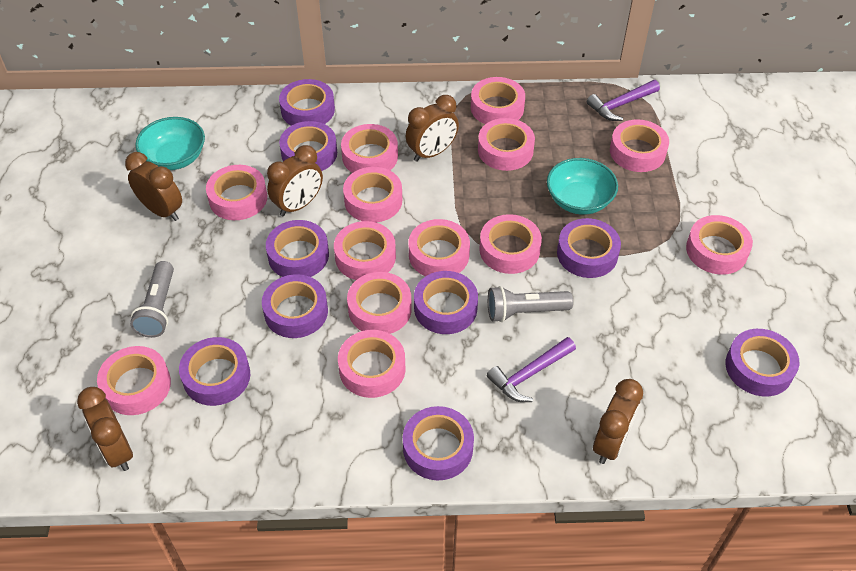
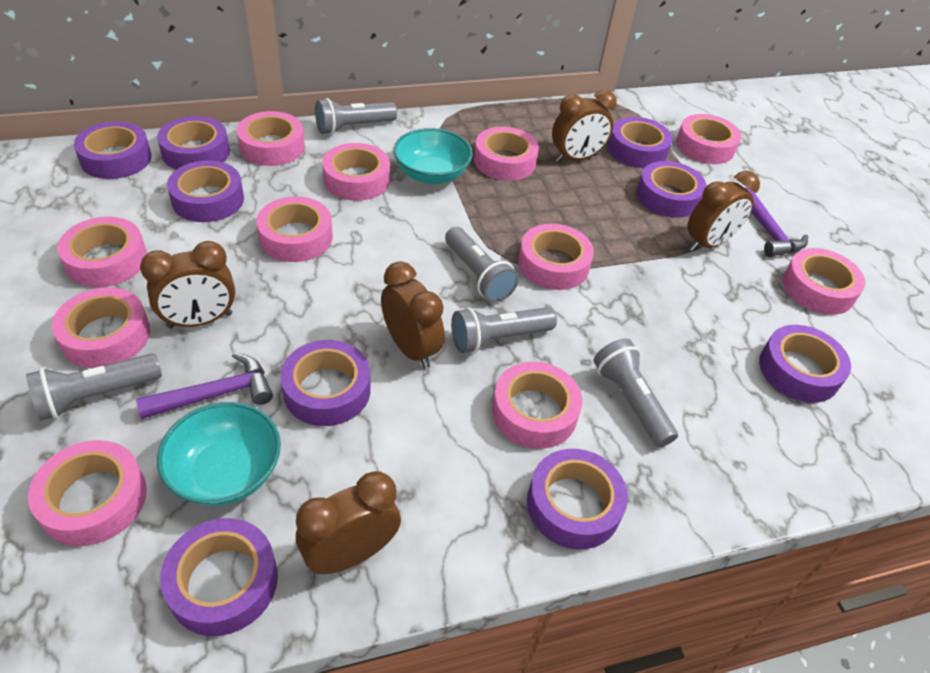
grey flashlight: [130,261,174,338] [488,286,573,322] = 2 -> [26,354,162,421] [315,98,397,135] [445,227,519,302] [451,307,557,353] [594,338,678,447] = 5
pink tape: [97,346,171,415] [206,165,267,220] [334,221,396,280] [338,330,406,398] [341,124,398,173] [343,167,402,222] [347,272,412,334] [408,219,470,276] [471,77,525,124] [478,118,535,171] [479,214,542,274] [610,119,669,172] [686,215,753,275] = 13 -> [28,440,147,546] [52,287,150,368] [57,217,147,287] [237,111,305,166] [256,196,333,262] [322,143,390,201] [474,127,539,181] [492,362,583,449] [518,224,594,290] [676,114,741,164] [782,248,865,315] = 11

